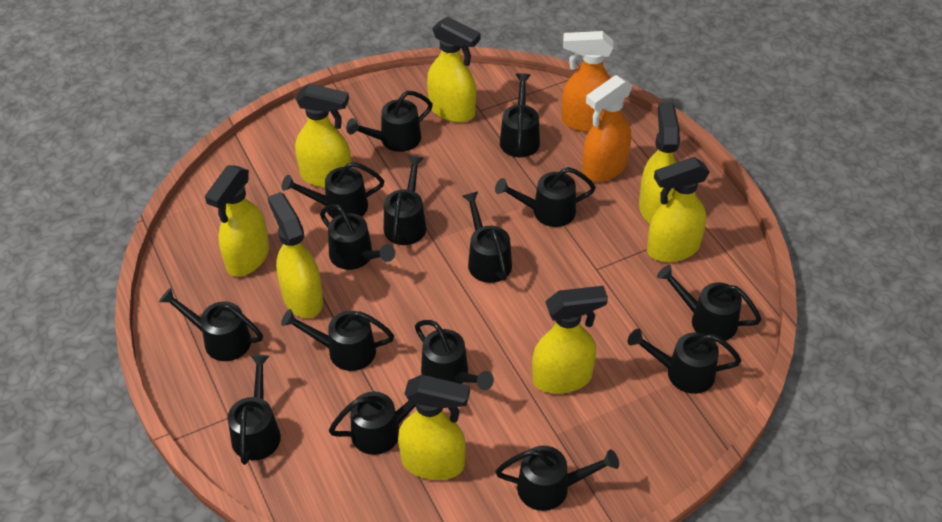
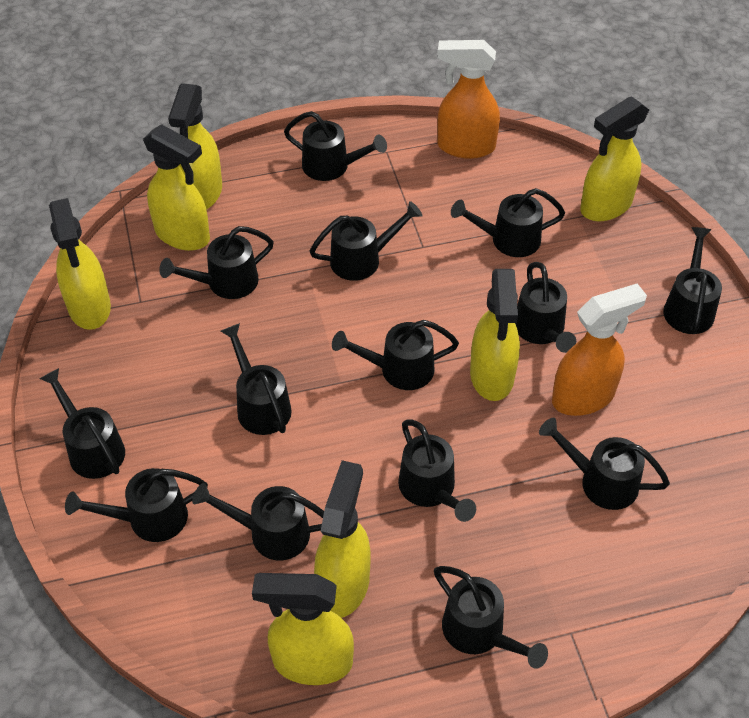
black watering can: [159,288,263,361] [228,355,281,465] [281,309,394,371] [282,162,384,218] [320,204,395,270] [329,376,432,455] [346,91,433,152] [384,156,427,245] [415,320,494,390] [462,191,512,283] [495,167,596,227] [496,446,619,511] [500,73,540,157] [628,329,741,394] [657,265,762,342] = 15 -> [40,368,125,479] [65,468,208,542] [159,226,274,299] [192,483,324,560] [221,323,292,435] [284,111,387,181] [310,201,423,281] [332,320,459,390] [398,419,476,522] [434,566,548,669] [451,188,565,257] [515,262,576,353] [539,418,670,510] [663,227,722,334] = 14
yellow spray bottle: [205,165,269,277] [268,192,323,318] [295,83,352,188] [398,375,470,480] [427,17,480,123] [532,286,608,393] [639,102,680,223] [647,157,710,262] = 8 -> [49,198,111,330] [143,124,210,251] [168,83,222,210] [252,573,354,685] [314,460,371,618] [470,269,520,401] [580,96,649,221] = 7

